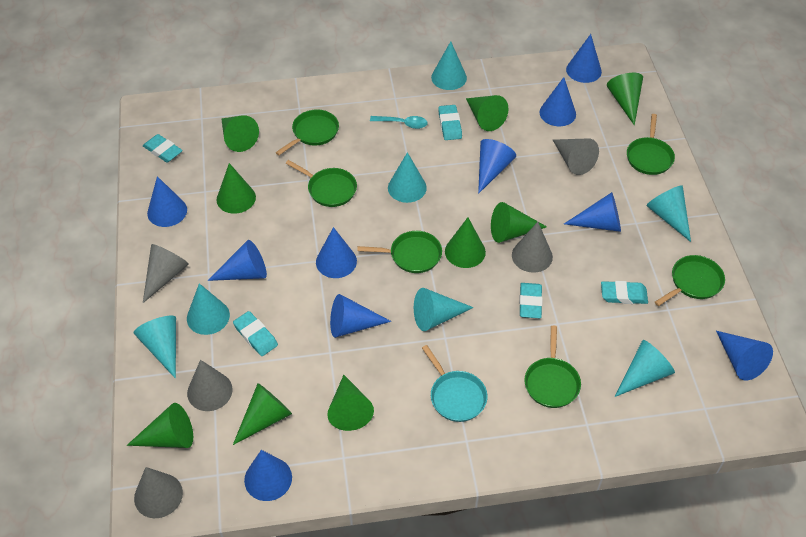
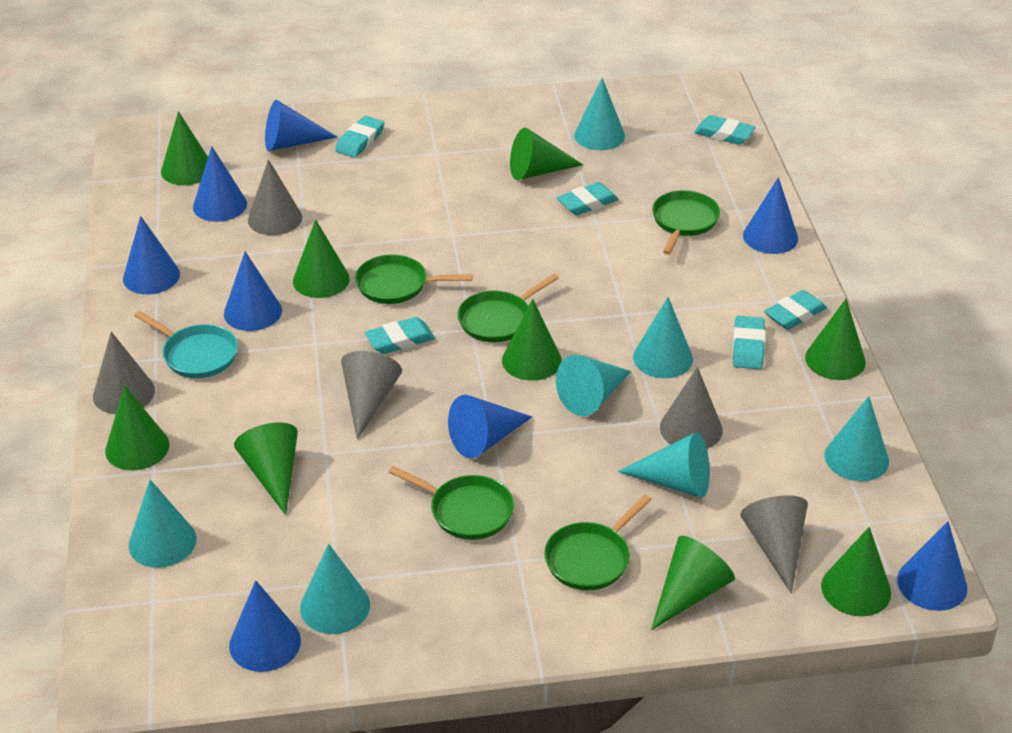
blue cone: [147,176,187,227] [207,240,267,281] [244,450,292,501] [316,227,357,278] [330,294,391,338] [478,139,516,194] [539,77,576,126] [564,192,621,232] [566,34,602,83] [716,331,773,381] = 10 -> [123,216,180,294] [193,146,247,222] [224,251,282,331] [229,580,301,672] [265,100,337,151] [448,395,532,458] [743,177,798,254] [897,521,967,611] = 8
green pan: [276,109,339,155] [285,160,357,207] [357,231,442,273] [524,326,581,408] [627,114,675,175] [655,255,725,306] = 6 -> [355,255,473,304] [389,466,514,540] [457,274,559,342] [544,495,652,590] [652,190,720,255] = 5
turquoise eraser: [143,134,183,163] [233,311,278,356] [438,105,462,140] [519,283,542,318] [601,281,648,304] = 5 -> [335,116,384,158] [364,317,435,354] [557,182,619,215] [694,115,755,145] [732,316,765,369] [764,290,827,330] = 6
turquoise spoon: [370,116,428,129] = 1 -> none = 0

